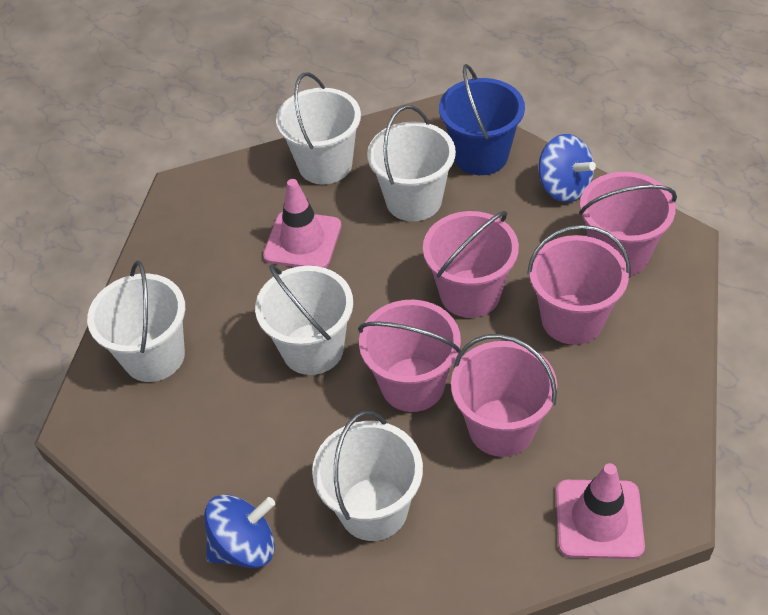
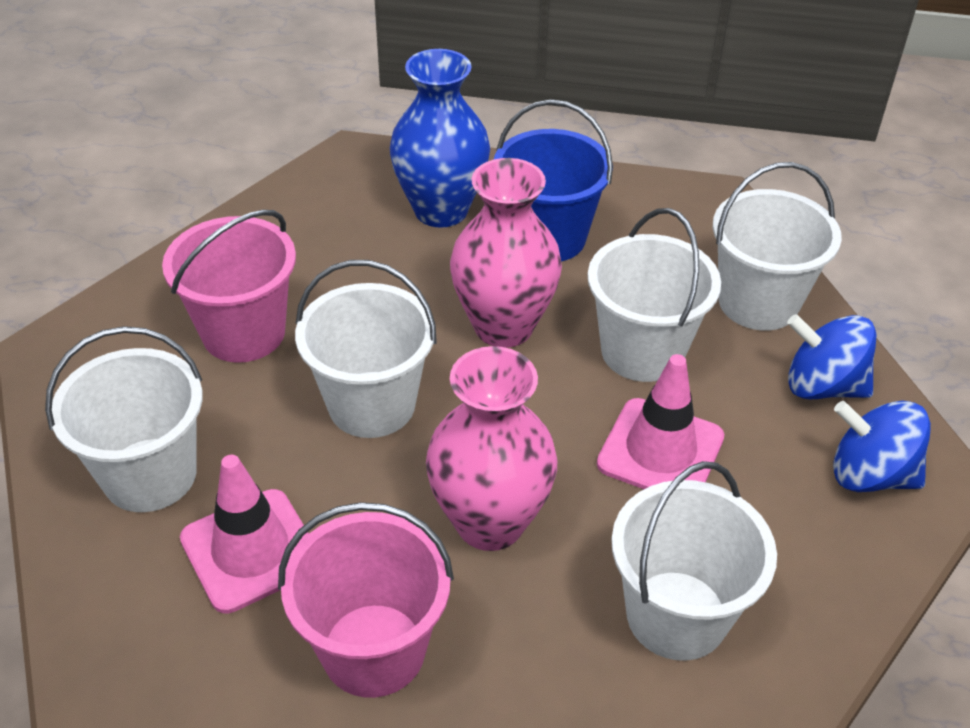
blue vase: none = 0 -> [390,49,490,228] = 1
pink bucket: [358,300,461,412] [423,211,519,318] [451,334,557,457] [527,225,631,345] [579,172,677,276] = 5 -> [162,210,296,363] [278,502,454,698] = 2
pink vase: none = 0 -> [426,346,557,551] [450,158,562,348] = 2

